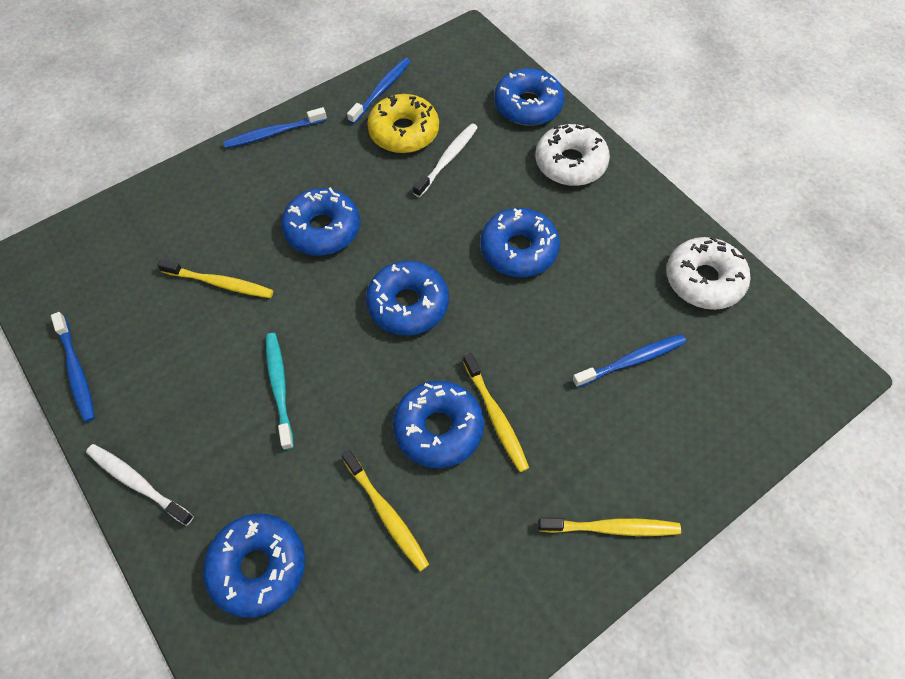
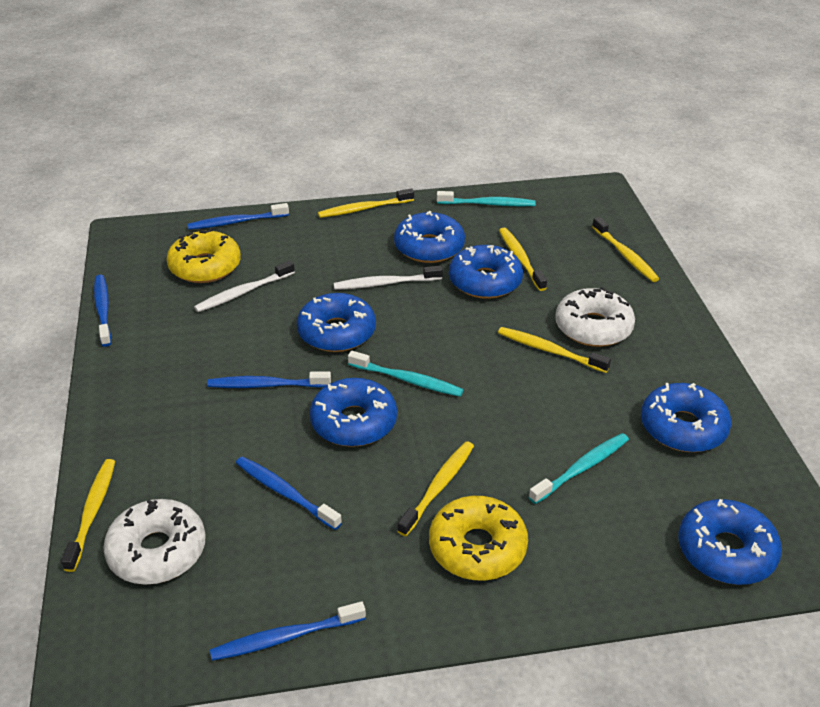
blue toothbrush: [51,312,95,422] [223,107,327,148] [347,58,411,124] [572,334,686,388] = 4 -> [94,275,111,347] [188,203,289,230] [207,372,331,388] [210,601,366,661] [236,456,342,530] = 5
turquoise toothbrush: [266,333,294,450] = 1 -> [348,351,464,397] [437,191,536,207] [529,433,629,504] = 3
yellow donut: [367,94,439,153] = 1 -> [167,229,241,283] [429,496,528,580] = 2
yellow toothbrush: [157,259,274,298] [342,450,429,572] [463,353,529,472] [538,517,681,536] = 4 -> [61,459,115,572] [318,188,414,218] [397,441,474,536] [498,327,611,373] [499,228,547,291] [592,217,659,282] = 6

